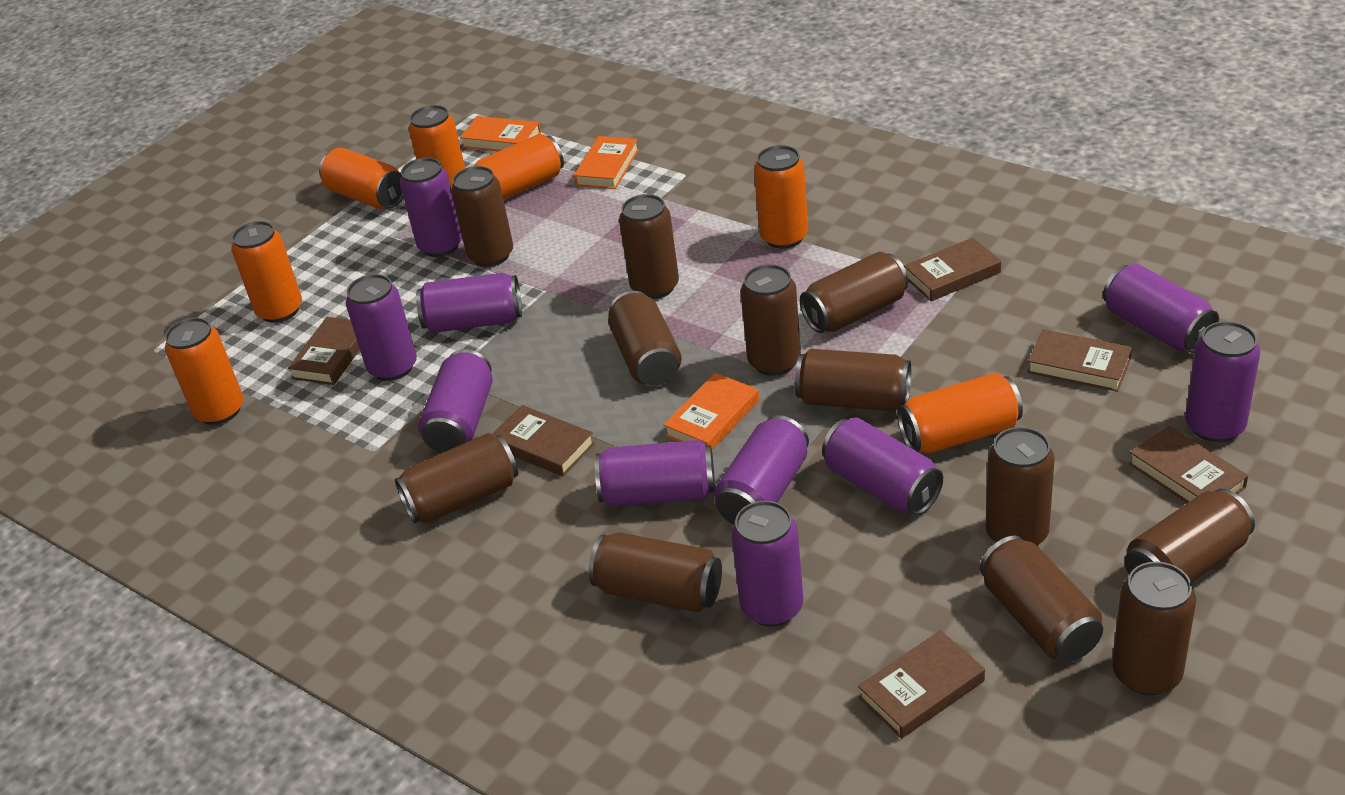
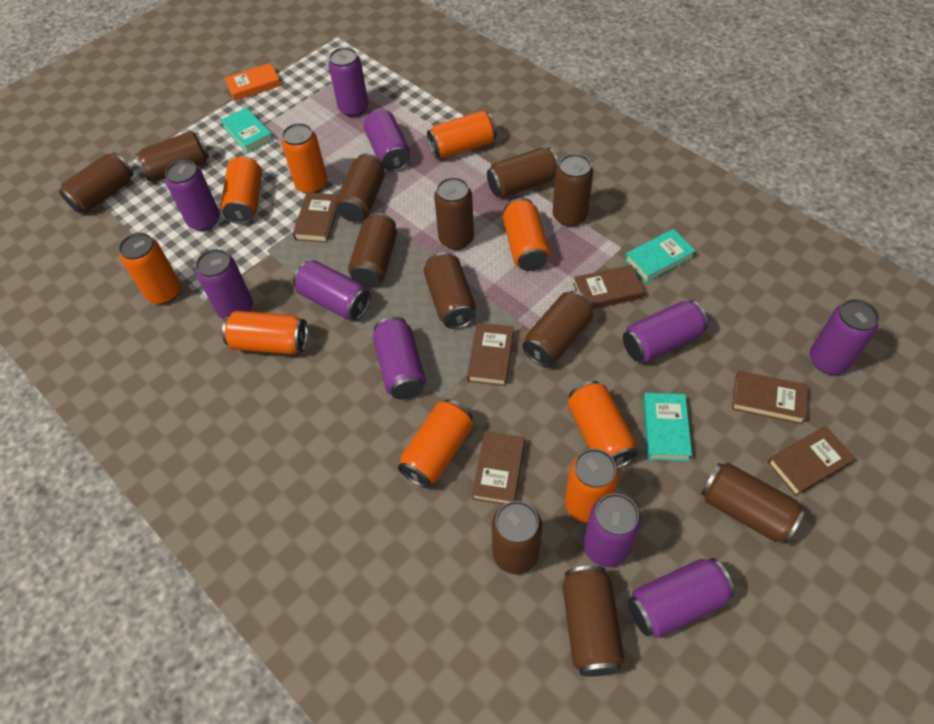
orange book: [460,116,541,151] [574,136,639,189] [663,373,759,450] = 3 -> [225,63,281,101] = 1
orange can: [165,318,244,425] [231,221,302,323] [319,148,404,209] [409,105,465,189] [474,134,564,200] [754,145,808,249] [897,373,1023,453] = 7 -> [119,233,181,304] [221,156,262,224] [222,311,308,355] [281,123,327,194] [398,399,473,488] [427,111,497,158] [503,198,550,271] [565,449,619,523] [568,381,638,468] = 9
turquoise book: none = 0 -> [220,108,273,154] [625,229,696,283] [643,393,692,461] = 3

